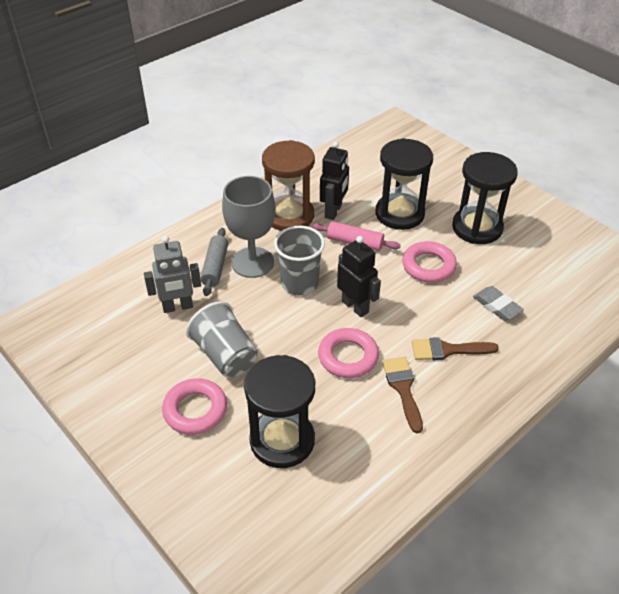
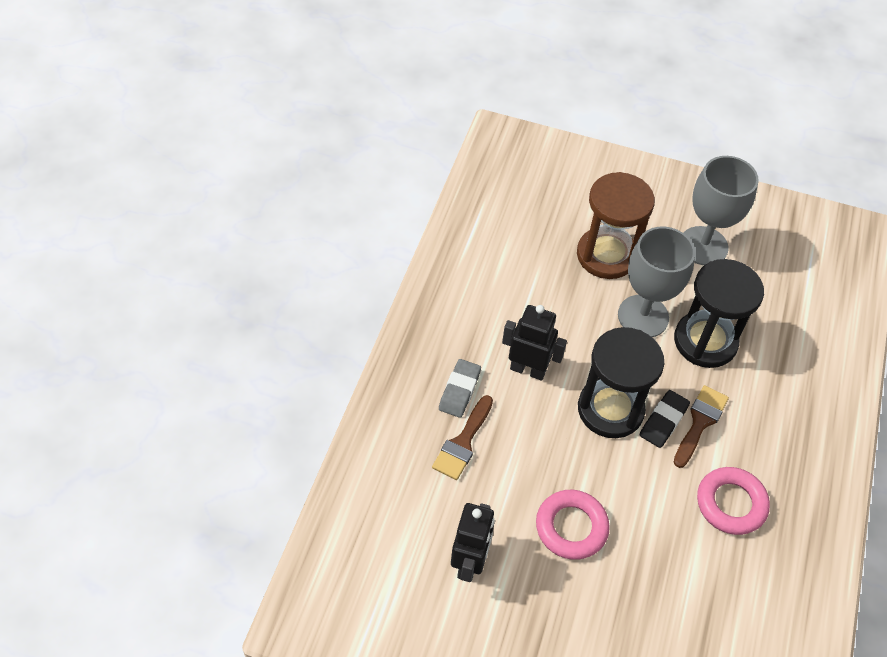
black eraser: none = 0 -> [640,390,690,448] = 1
black hourglass: [244,355,315,468] [375,138,433,230] [452,152,518,244] = 3 -> [578,327,664,438] [674,259,764,368] = 2
grey cup: [186,301,258,377] [274,226,325,296] = 2 -> none = 0
grey goblet: [222,176,275,278] = 1 -> [618,227,695,337] [684,156,759,265] = 2
grey robot: [144,236,201,313] = 1 -> none = 0
grey rolling pin: [200,228,228,296] = 1 -> none = 0
pink ring: [162,378,227,435] [318,328,379,378] [402,241,457,283] = 3 -> [536,490,610,560] [697,467,770,535] = 2
pink rolling pin: [312,221,401,251] = 1 -> none = 0

